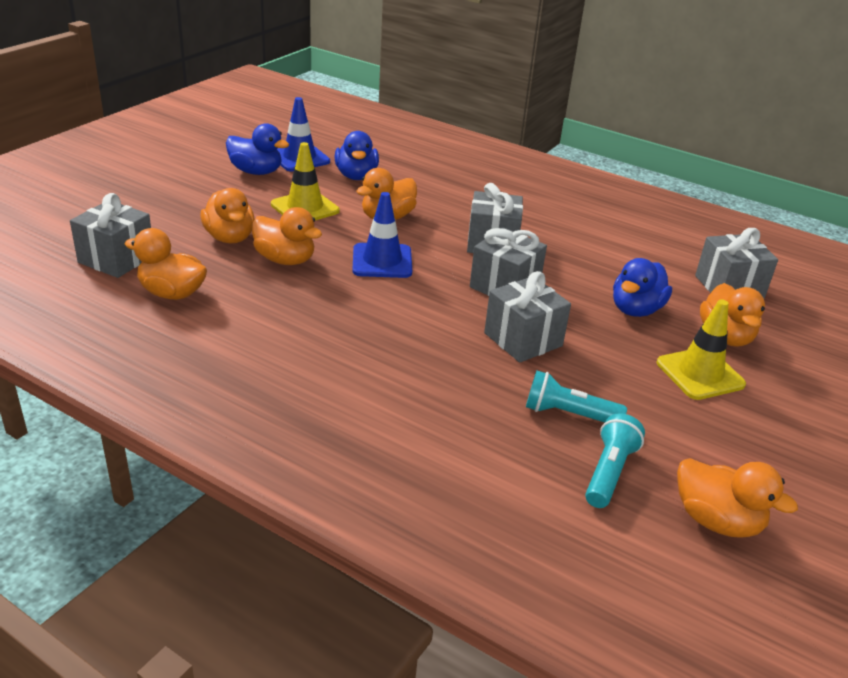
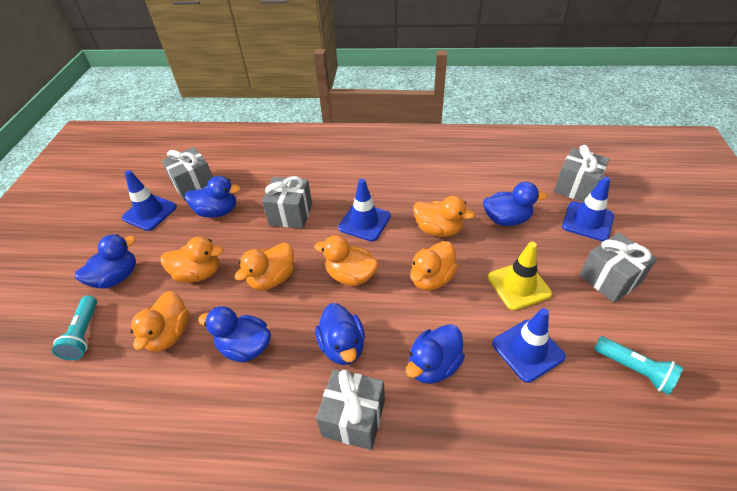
blue duck: [226,123,289,175] [334,131,379,180] [613,258,672,317] = 3 -> [75,234,136,289] [185,176,241,218] [198,306,271,362] [315,303,365,365] [406,324,465,384] [483,182,547,226] = 6
blue traffic cone: [277,97,330,172] [352,192,412,278] = 2 -> [122,170,177,231] [338,179,391,241] [492,308,566,383] [562,176,614,241] = 4
yellow traffic cone: [271,142,340,220] [657,299,746,400] = 2 -> [488,242,552,311] = 1

